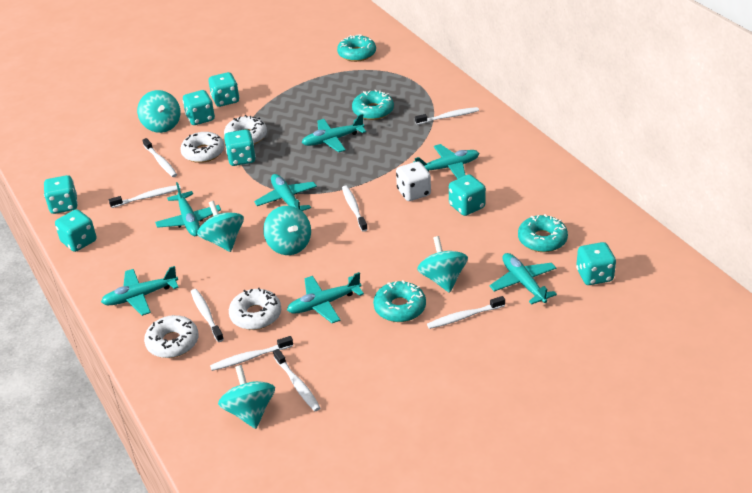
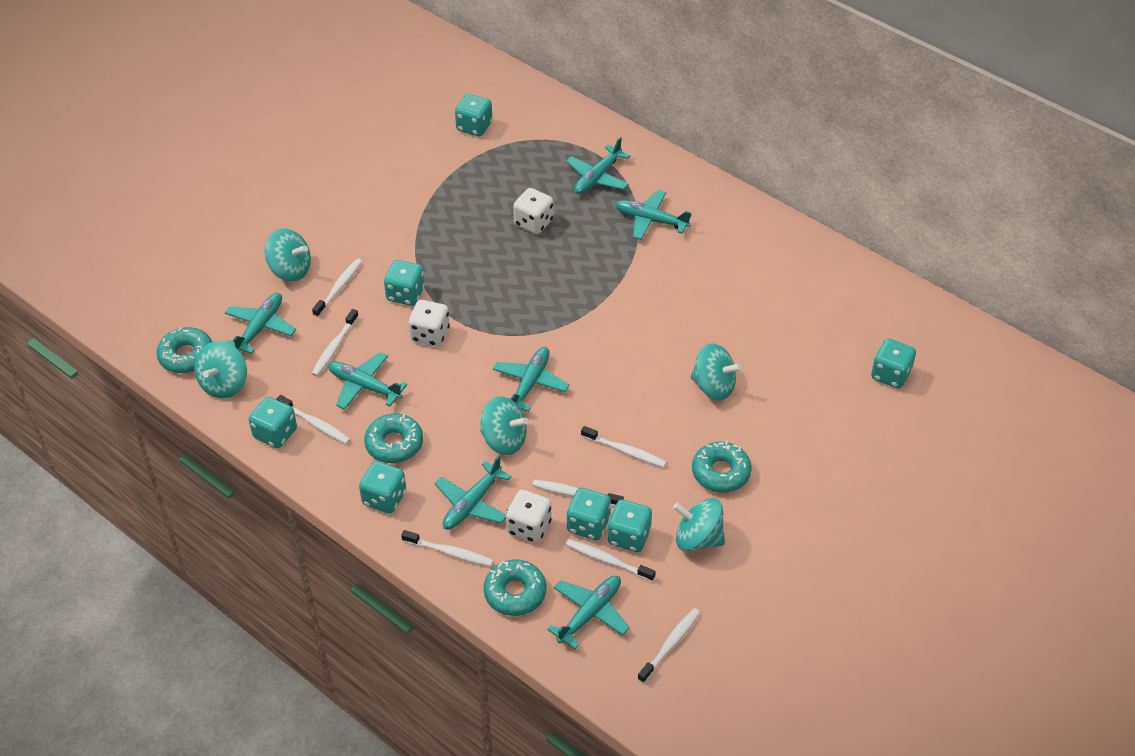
white dice: [396,161,431,201] = 1 -> [408,300,450,347] [506,490,551,543] [513,188,554,234] = 3
white donut: [144,315,199,358] [181,132,224,163] [224,115,267,144] [229,288,281,330] = 4 -> none = 0

